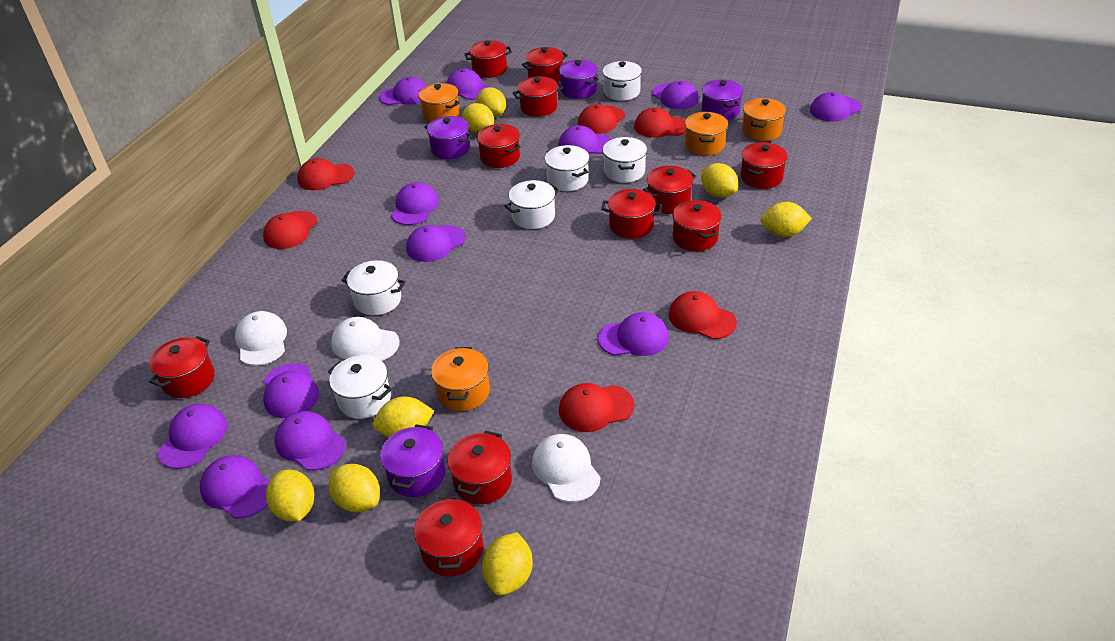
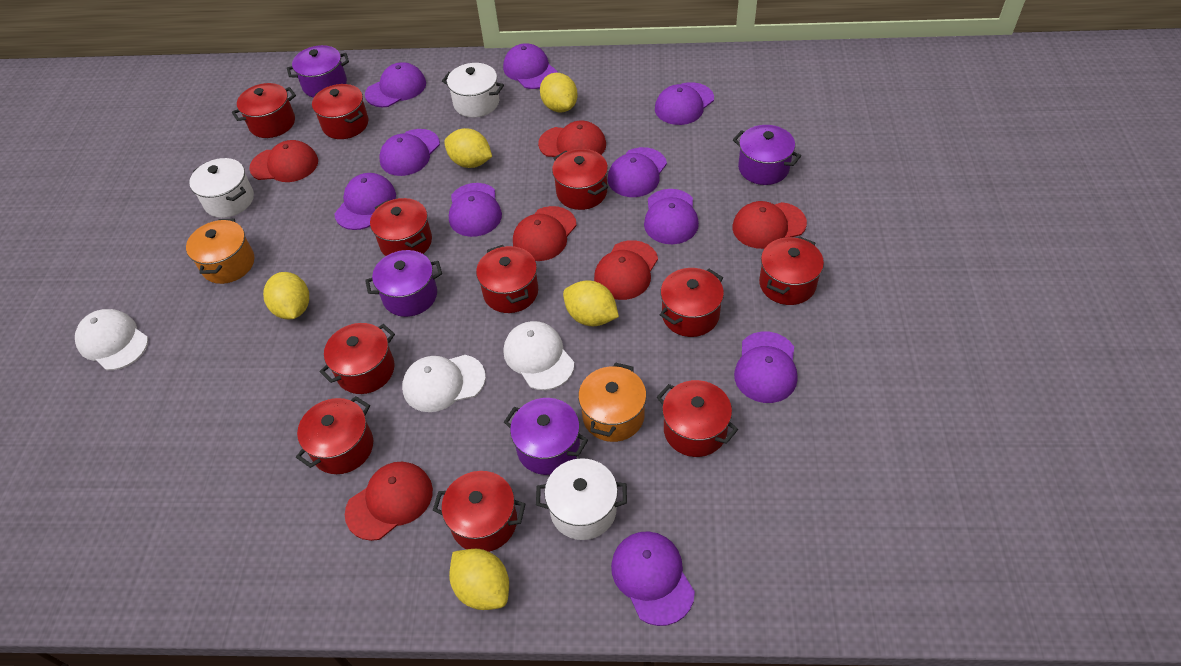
orange pot: [419,83,460,122] [431,347,490,411] [685,112,728,156] [742,98,786,141] = 4 -> [186,219,254,284] [578,362,647,442] = 2
purple cap: [158,404,228,469] [200,455,270,518] [263,363,319,418] [275,411,346,471] [379,77,427,105] [391,182,439,225] [406,225,466,262] [447,69,490,100] [558,125,612,154] [598,312,669,356] [652,81,699,109] [810,92,862,122] = 12 -> [334,173,396,230] [365,62,426,107] [380,129,440,176] [449,183,502,237] [503,43,558,89] [607,147,667,197] [611,531,695,626] [644,189,699,244] [655,82,714,125] [734,332,797,403] = 10
white pot: [328,355,392,419] [341,260,406,315] [505,180,560,229] [545,145,589,191] [603,61,642,101] [603,137,647,183] = 6 -> [189,158,254,218] [442,63,504,117] [536,458,627,540] = 3
yellow lemon: [266,469,314,521] [329,464,380,512] [372,397,434,438] [462,103,494,134] [476,87,506,118] [482,532,533,596] [701,163,738,198] [761,202,812,237] = 8 -> [263,272,309,319] [444,128,492,168] [449,549,509,610] [540,73,578,112] [563,280,619,326] = 5

